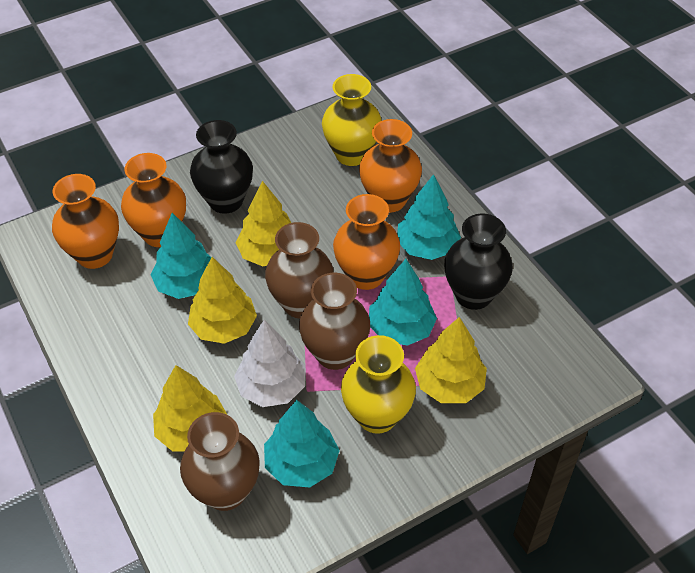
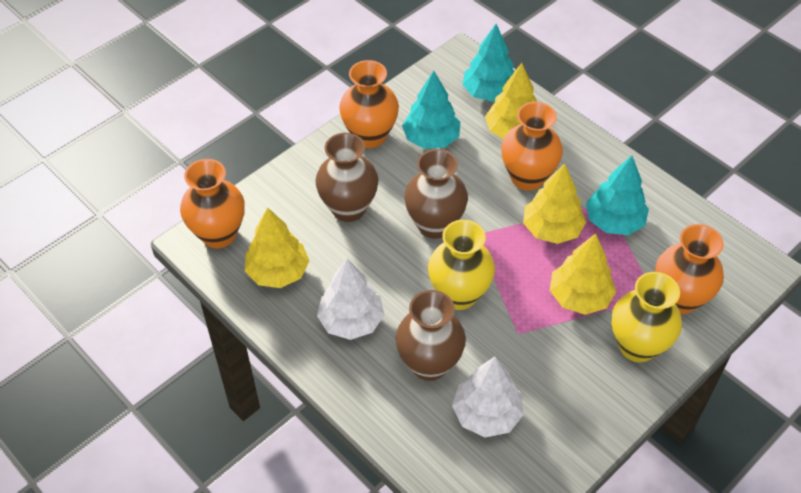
black vase: [190,120,253,214] [444,214,513,310] = 2 -> none = 0
turquoise tree: [151,213,211,299] [264,400,340,487] [369,259,437,346] [397,174,461,260] = 4 -> [402,71,460,149] [462,24,515,102] [586,156,649,235] = 3
white tree: [234,320,306,407] = 1 -> [317,259,384,340] [452,356,524,437] = 2

